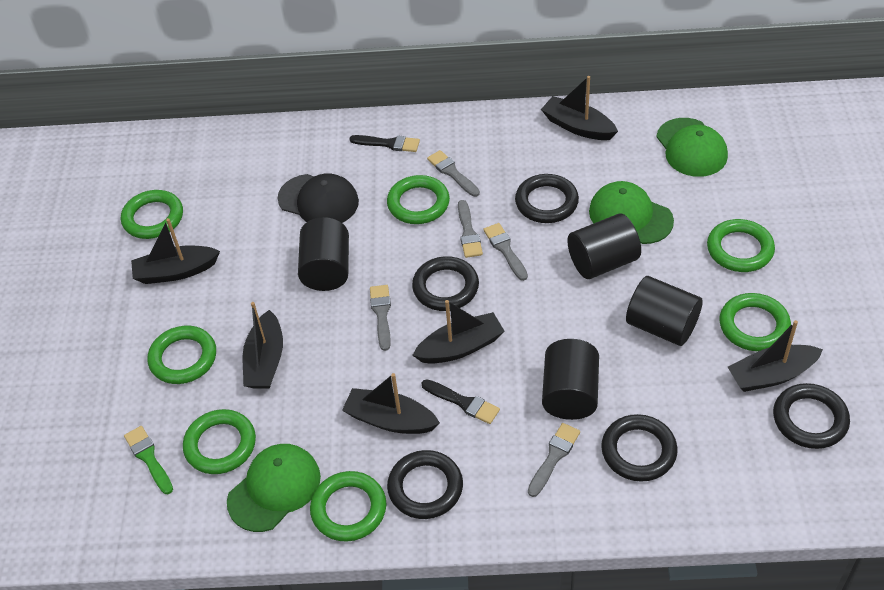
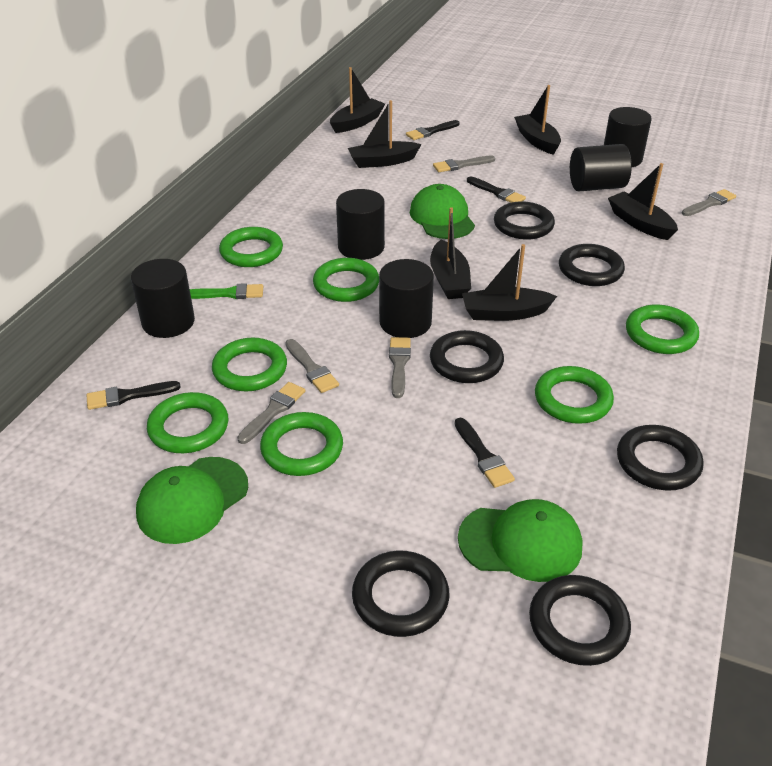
black brush: [349,135,420,152] [422,379,500,424] = 2 -> [87,381,181,410] [406,120,459,140] [455,418,515,488] [467,176,526,203] = 4
black cap: [278,173,359,223] = 1 -> none = 0
black cylinder: [298,217,349,291] [542,339,599,420] [567,213,641,279] [626,276,703,346] = 4 -> [131,259,195,338] [336,189,385,260] [379,259,434,338] [570,144,632,191] [604,107,652,167] = 5
black ring: [387,450,463,519] [412,256,479,311] [515,174,579,223] [601,414,678,482] [773,383,850,449] = 5 -> [352,551,450,637] [430,330,504,383] [494,201,555,240] [529,575,631,666] [559,244,625,286] [617,425,704,491] = 6

